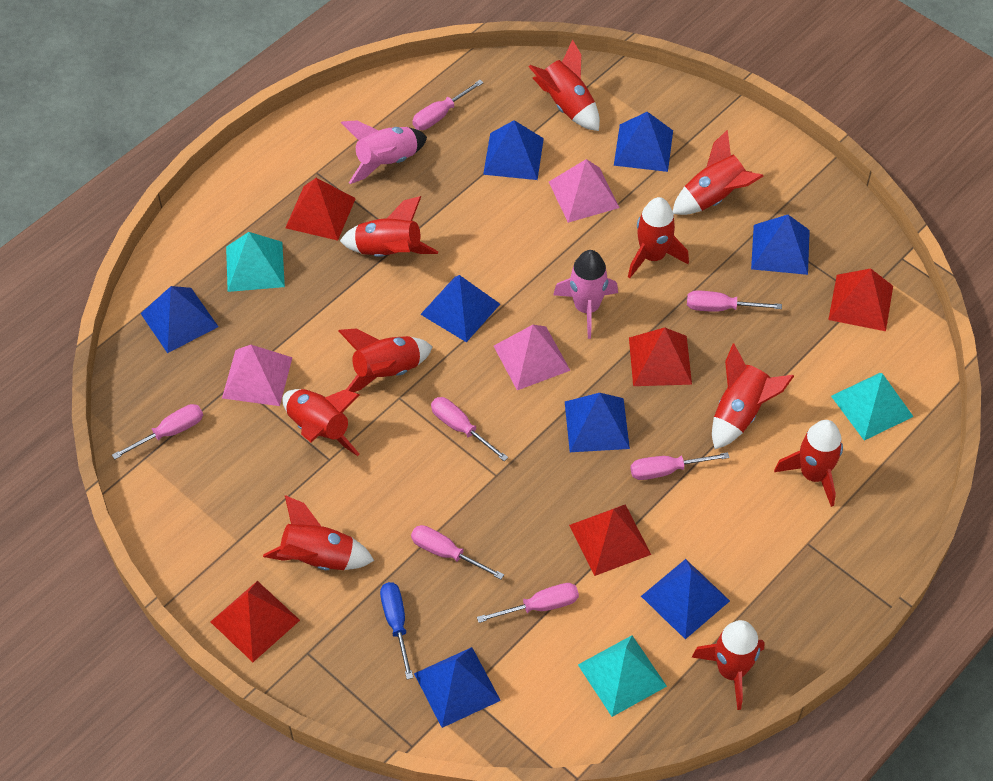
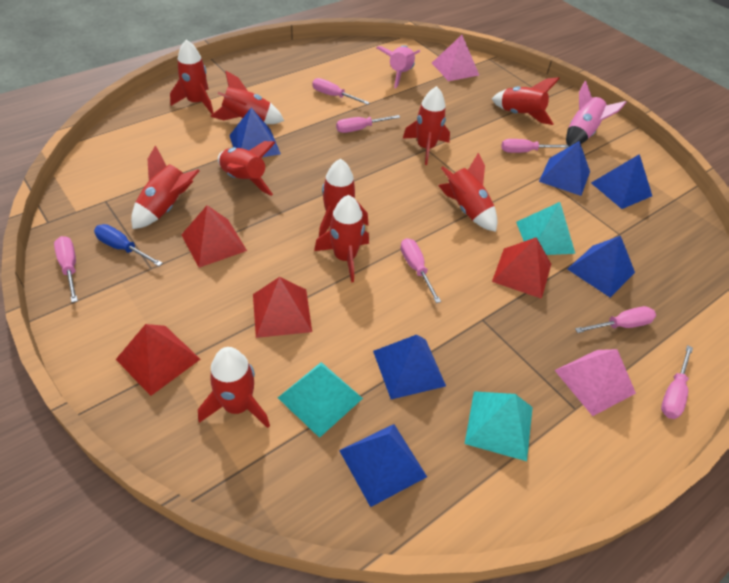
blue pyramid: [140,286,218,353] [414,647,501,728] [420,275,500,342] [483,120,544,180] [565,393,630,452] [614,112,673,172] [641,559,730,639] [751,215,810,275] = 8 -> [229,108,281,157] [339,424,427,507] [373,335,446,399] [539,141,590,196] [567,236,635,297] [591,154,652,209] = 6
pink pyramid: [222,345,293,406] [494,325,571,390] [549,159,620,223] = 3 -> [432,35,479,81] [555,349,636,416] = 2
red pyramid: [210,581,300,662] [285,178,356,241] [569,505,651,576] [629,327,692,386] [828,269,893,331] = 5 -> [116,324,200,396] [181,205,247,268] [253,277,312,338] [492,237,551,299] = 4

